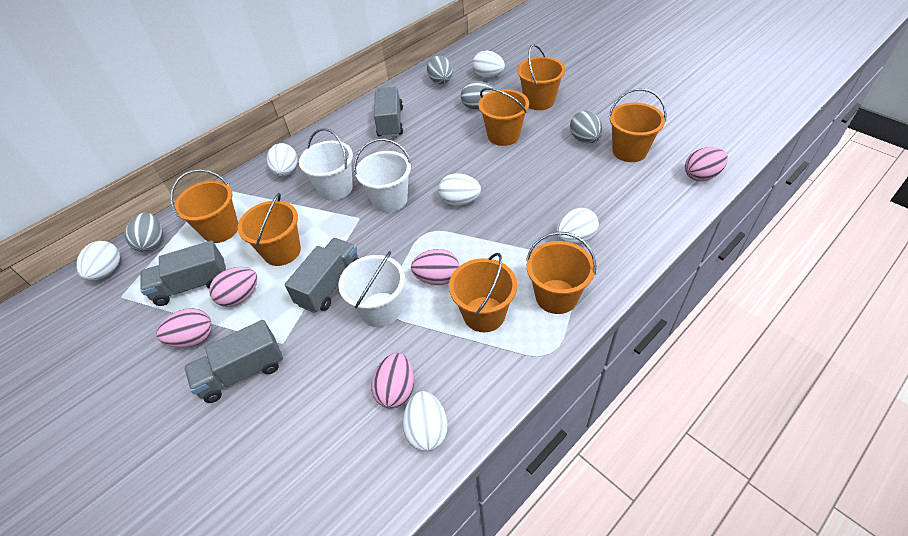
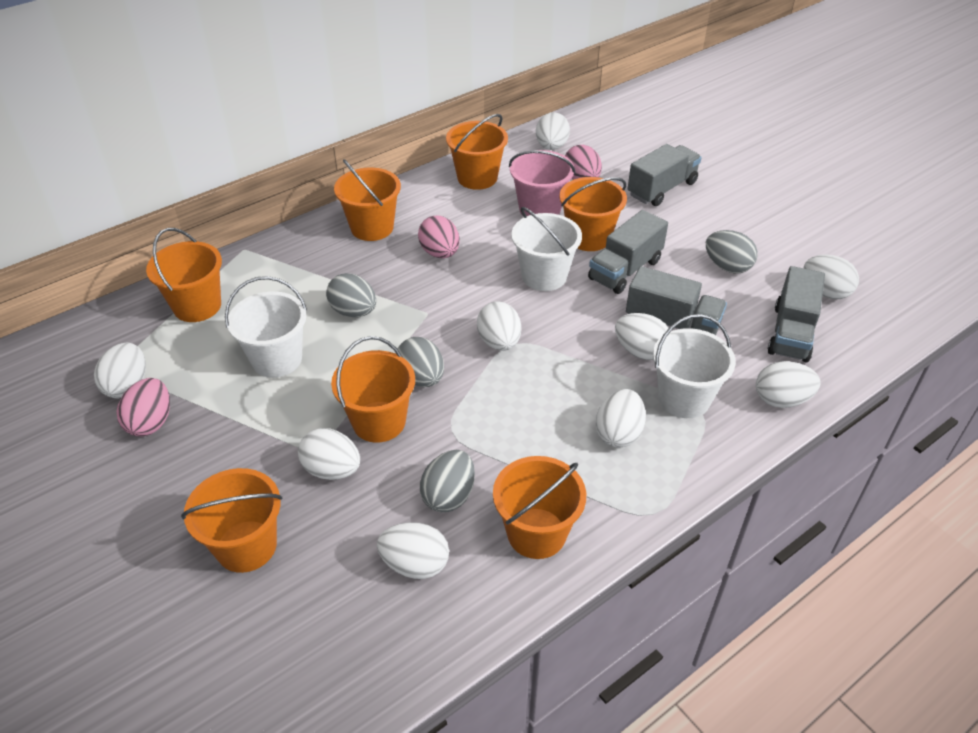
pink bucket: none = 0 -> [509,150,575,216] = 1
pink egg: [156,308,212,348] [209,267,257,307] [371,353,414,409] [411,249,459,285] [685,147,728,181] = 5 -> [116,378,170,437] [418,215,460,258] [565,145,602,180] = 3
white egg: [76,241,120,281] [267,143,297,176] [403,391,448,452] [438,173,481,206] [472,51,505,78] [556,208,599,244] = 6 -> [94,343,146,398] [298,428,360,480] [377,522,449,579] [477,301,521,351] [536,112,570,150] [596,389,646,448] [615,313,669,360] [756,361,821,408] [804,255,859,299] = 9

